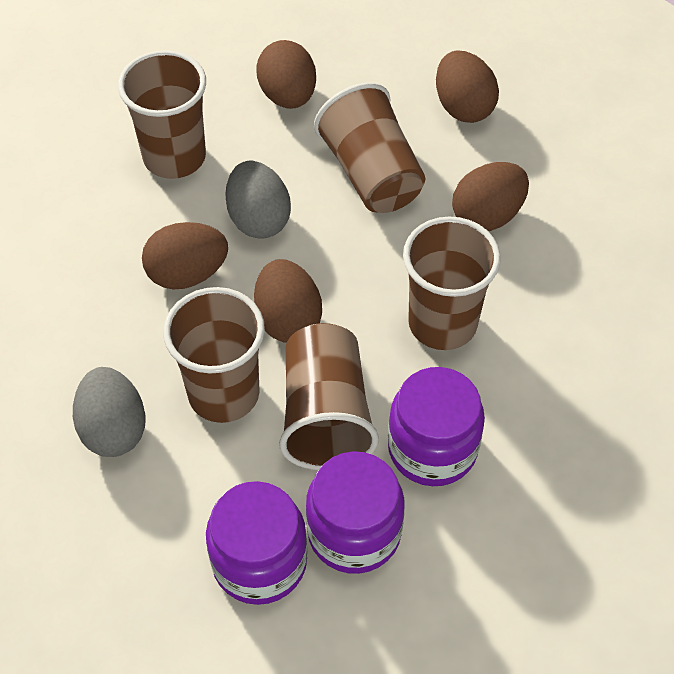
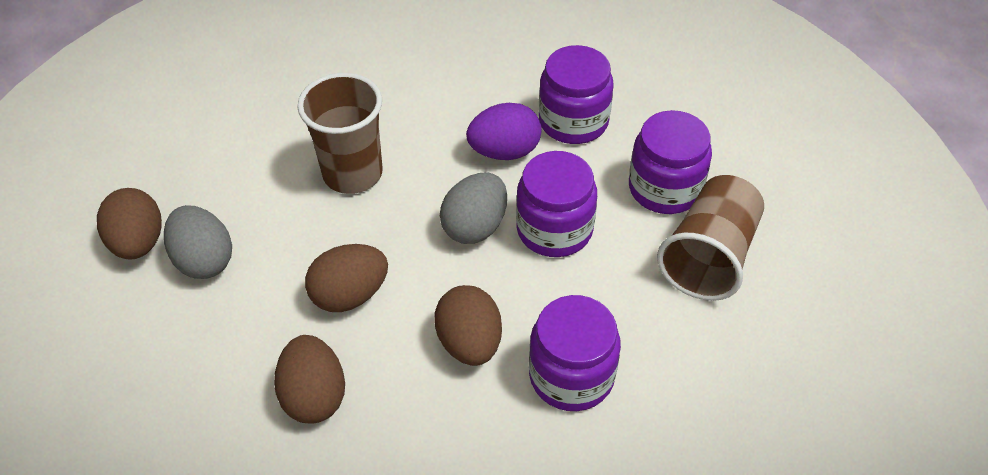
brown cup: [118,50,206,179] [163,287,265,423] [279,323,379,470] [314,83,426,213] [403,217,501,350] = 5 -> [297,73,383,194] [657,175,764,301] = 2
brown egg: [142,222,228,289] [254,259,322,343] [257,40,316,109] [436,50,499,123] [452,162,529,231] = 5 -> [97,188,162,260] [274,335,345,424] [305,244,388,312] [434,285,502,366] = 4
purple egg: none = 0 -> [466,103,542,160] = 1
purple jar: [206,481,307,605] [306,451,404,574] [388,367,485,486] = 3 -> [516,151,597,257] [529,295,621,411] [539,45,614,144] [629,110,712,214] = 4

